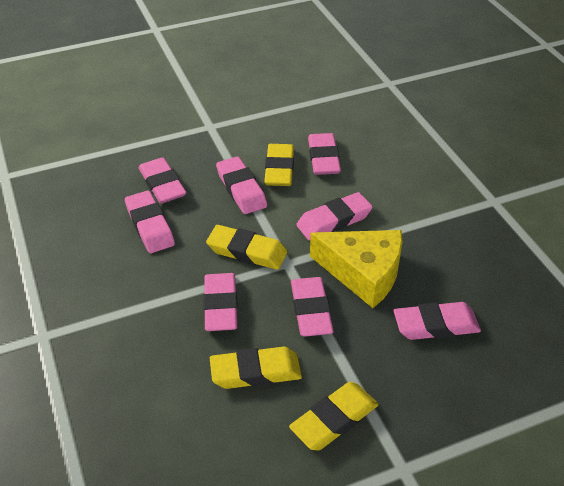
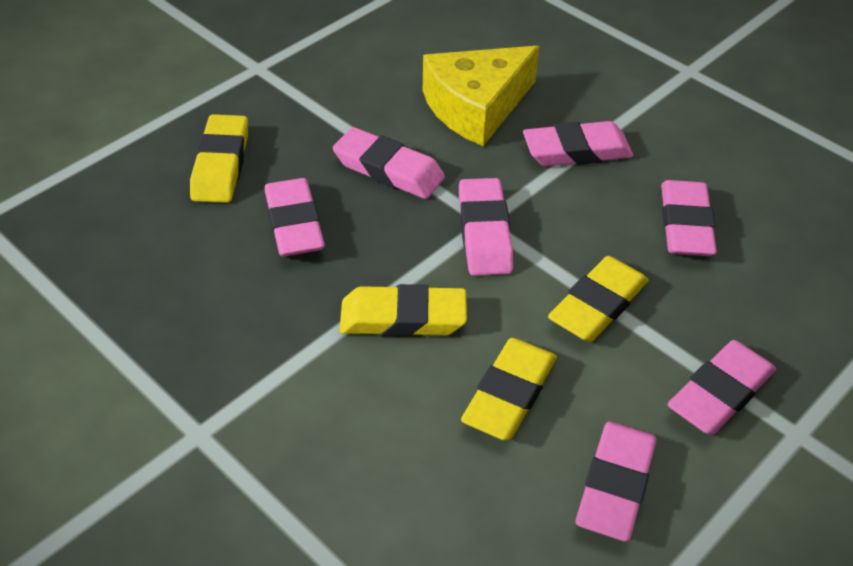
pink eraser: [125,191,175,253] [139,157,186,204] [204,273,238,331] [216,157,267,214] [291,277,334,337] [296,192,373,241] [308,133,341,175] [394,302,481,340] = 8 -> [264,178,325,257] [333,127,445,199] [459,178,513,276] [523,121,633,166] [576,422,656,542] [661,180,717,256] [668,340,776,435] = 7

